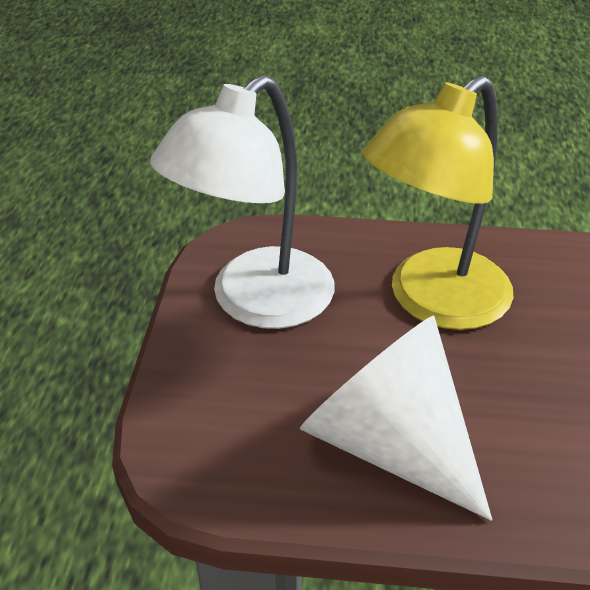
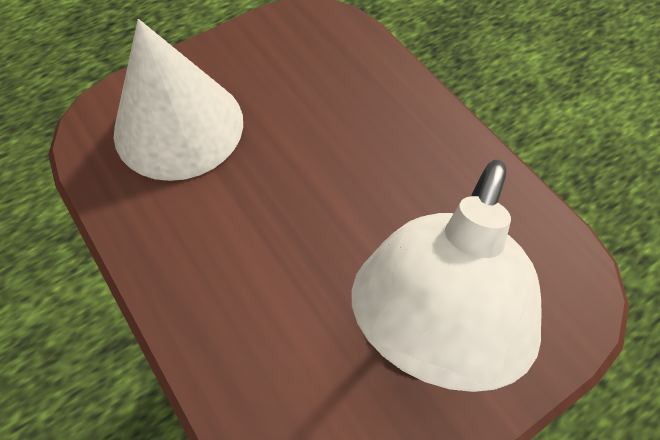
yellow lamp: [362,75,514,330] = 1 -> none = 0

